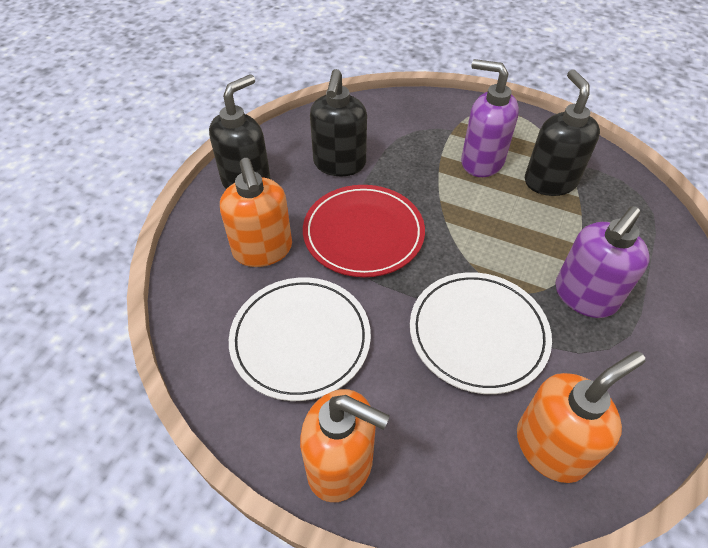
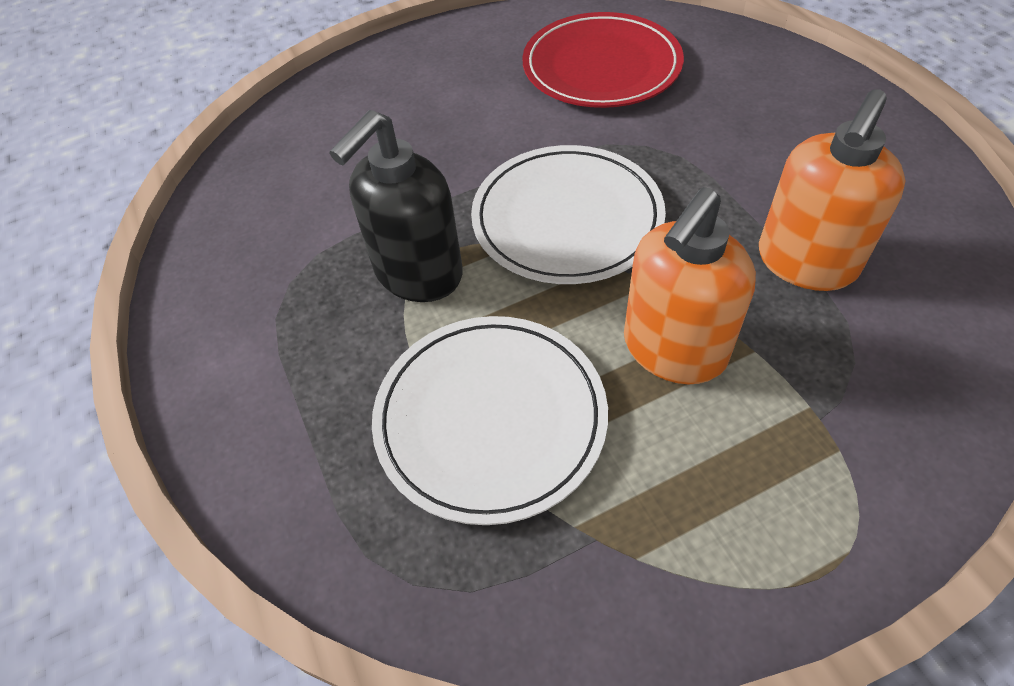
black soap dispenser: [209,74,271,189] [310,69,367,176] [525,69,600,196] = 3 -> [329,110,463,302] = 1
orange soap dispenser: [220,158,292,267] [300,389,390,502] [517,351,645,483] = 3 -> [624,187,756,384] [759,89,905,291] = 2
purple soap dispenser: [461,59,519,177] [555,206,650,318] = 2 -> none = 0

